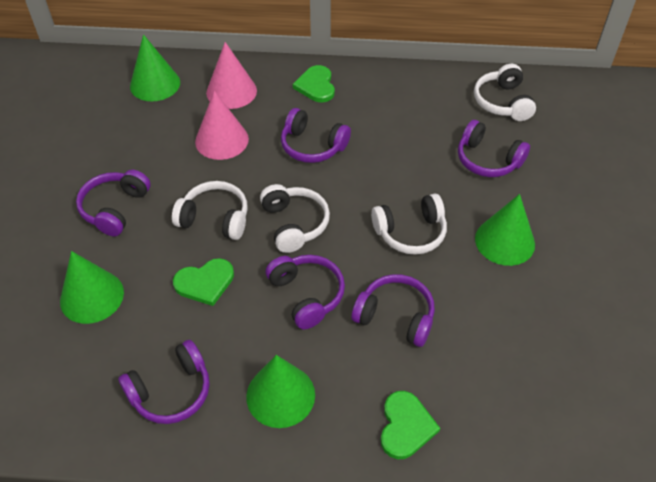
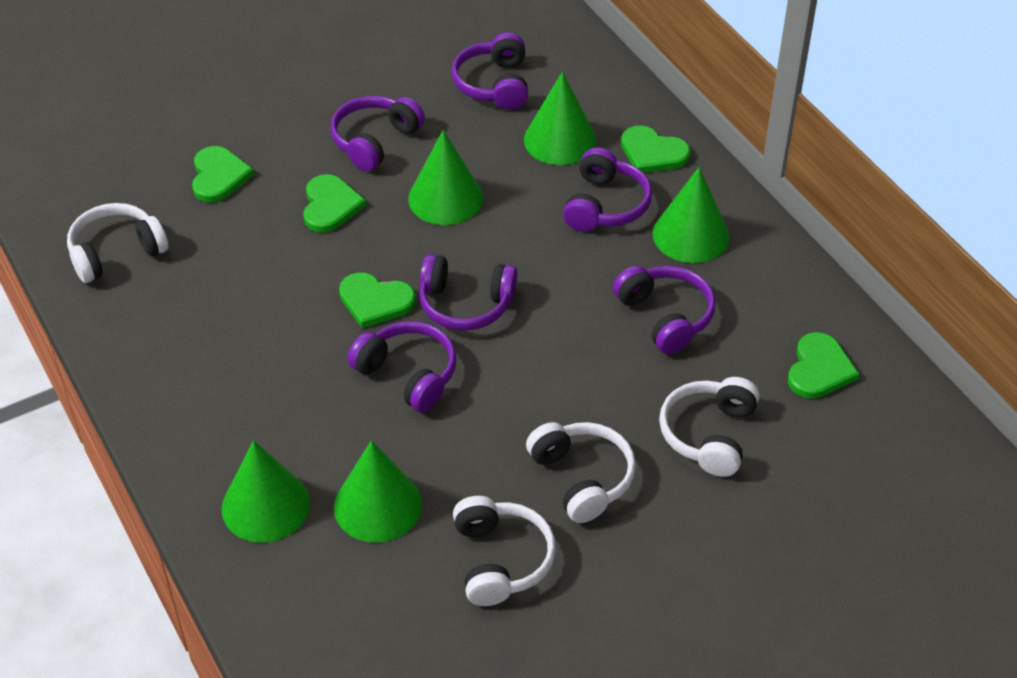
green cone: [60,251,124,324] [130,34,180,101] [246,355,315,428] [475,194,535,266] = 4 -> [222,440,310,543] [334,440,422,543] [408,130,483,225] [524,72,596,165] [653,167,730,263] = 5
green heart: [173,258,234,306] [293,65,335,102] [381,391,440,459] = 3 -> [192,146,254,203] [303,174,366,233] [339,272,416,328] [621,125,691,173] [788,332,859,399] = 5
pink cone: [195,91,249,160] [206,42,257,109] = 2 -> none = 0

